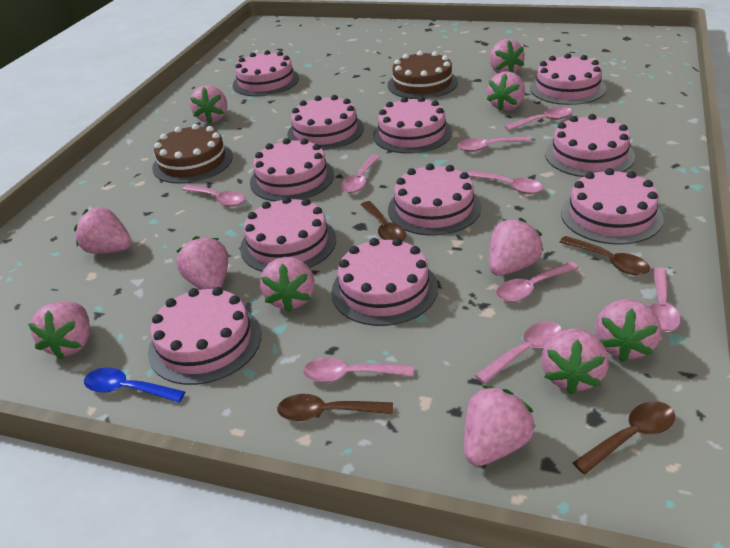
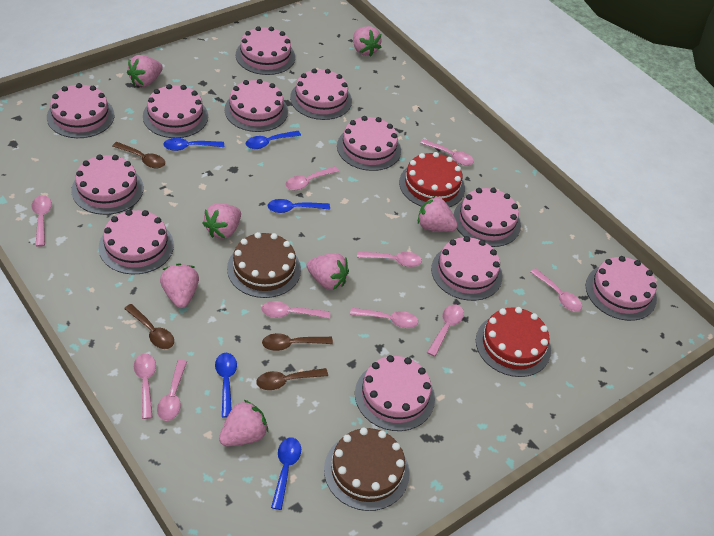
blue spoon: [84,367,185,403] = 1 -> [163,138,224,151] [215,353,237,418] [246,131,301,149] [268,199,330,213] [271,438,301,510] = 5
pink cake: [148,287,261,385] [233,50,299,97] [240,197,336,272] [250,138,334,201] [287,95,364,150] [331,238,438,326] [373,96,452,154] [388,163,481,236] [530,53,606,105] [545,114,635,177] [561,168,664,245] = 11 -> [47,83,114,138] [71,154,143,215] [99,210,174,274] [143,84,208,138] [224,79,288,132] [236,26,295,75] [290,68,352,120] [337,116,401,171] [355,355,435,431] [431,236,502,301] [454,187,521,247] [586,256,657,321] = 12
pink spoon: [182,184,245,207] [303,357,413,382] [341,155,380,193] [457,136,532,152] [468,170,543,194] [475,321,563,384] [496,262,579,302] [505,107,572,131] [650,267,681,332] = 9 -> [31,195,52,247] [134,354,156,419] [157,360,187,421] [261,301,330,319] [285,166,339,190] [350,308,418,328] [357,252,422,267] [420,139,474,165] [427,304,464,357] [531,268,582,312] = 10
pink strawberry: [28,302,90,359] [74,207,132,254] [177,236,228,290] [190,85,227,124] [260,257,315,312] [464,386,535,466] [487,71,525,111] [489,218,543,276] [490,39,525,73] [541,328,609,394] [595,299,661,362] = 11 -> [127,55,163,87] [160,263,199,308] [202,203,241,239] [219,400,268,447] [307,253,349,290] [353,26,382,57] [418,196,458,232] = 7
red cake: none = 0 -> [399,152,465,207] [476,307,551,377] = 2

